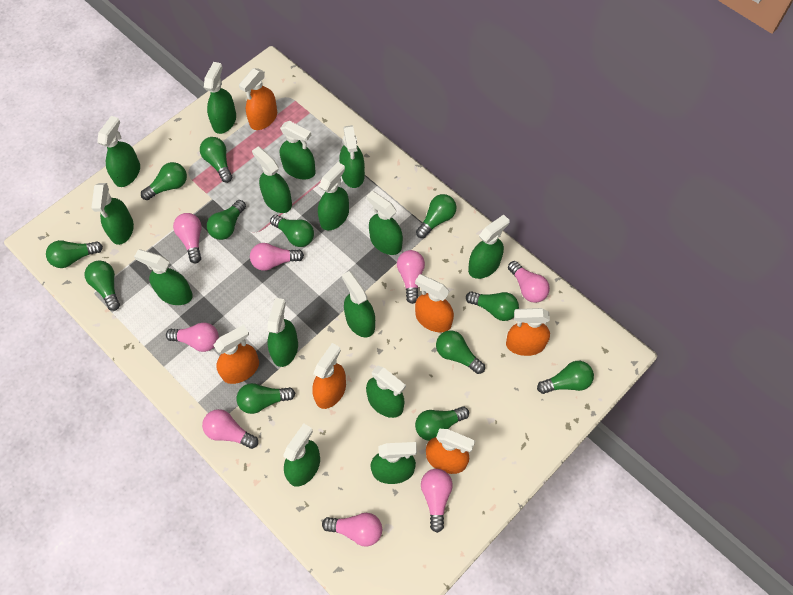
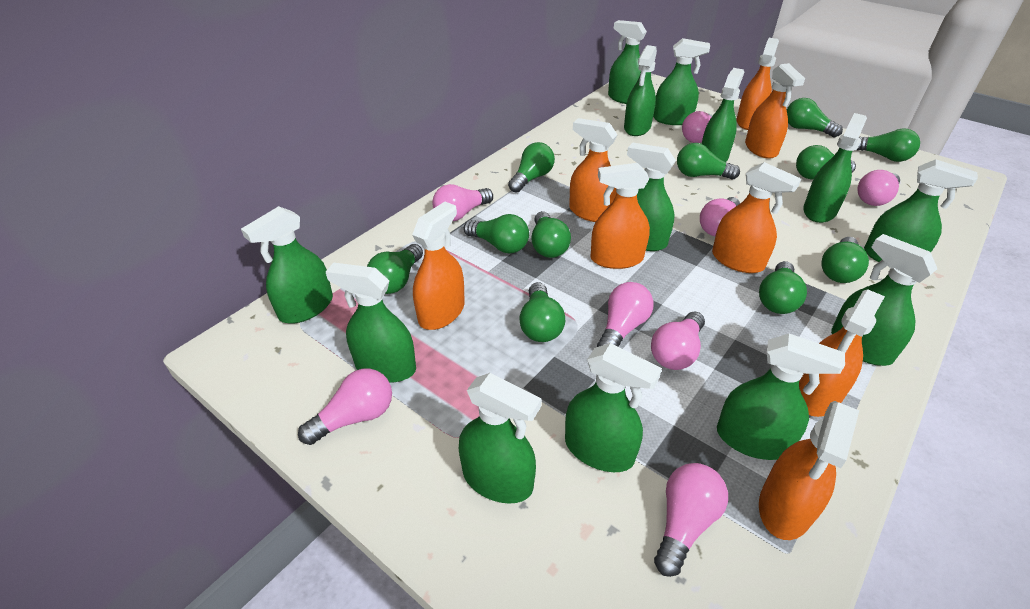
green light bulb: [46,240,103,268] [85,261,120,311] [141,162,187,200] [200,137,232,183] [207,200,246,240] [237,383,295,414] [270,215,314,247] [415,406,469,441] [416,194,456,238] [436,330,485,374] [466,292,519,321] [537,361,594,394] = 12 -> [367,244,423,294] [464,214,529,253] [508,142,555,193] [519,282,566,342] [531,211,571,258] [677,143,740,179] [759,261,807,314] [787,98,843,137] [796,145,856,179] [822,237,869,283] [857,128,920,162] = 11
green spray bottle: [91,183,134,245] [97,116,140,187] [134,249,193,305] [204,62,236,134] [252,146,292,213] [267,298,298,367] [280,121,315,179] [283,423,320,487] [318,162,349,231] [339,125,365,188] [342,271,375,337] [366,191,403,255] [366,365,406,418] [370,442,417,484] [468,215,510,279] = 15 -> [241,206,333,324] [326,263,416,383] [459,373,542,504] [565,343,662,472] [608,20,647,104] [624,45,657,136] [627,143,676,251] [653,38,710,125] [702,68,744,162] [717,334,845,460] [803,113,867,223] [831,234,937,366] [864,159,978,262] = 13
orange spray bottle: [213,325,259,384] [239,68,277,130] [312,343,346,409] [415,274,454,333] [426,429,475,474] [506,308,550,356] = 6 -> [412,202,465,330] [569,118,617,222] [591,163,650,269] [712,162,801,273] [736,38,779,130] [745,63,805,159] [759,401,859,540] [799,289,885,417] = 8

